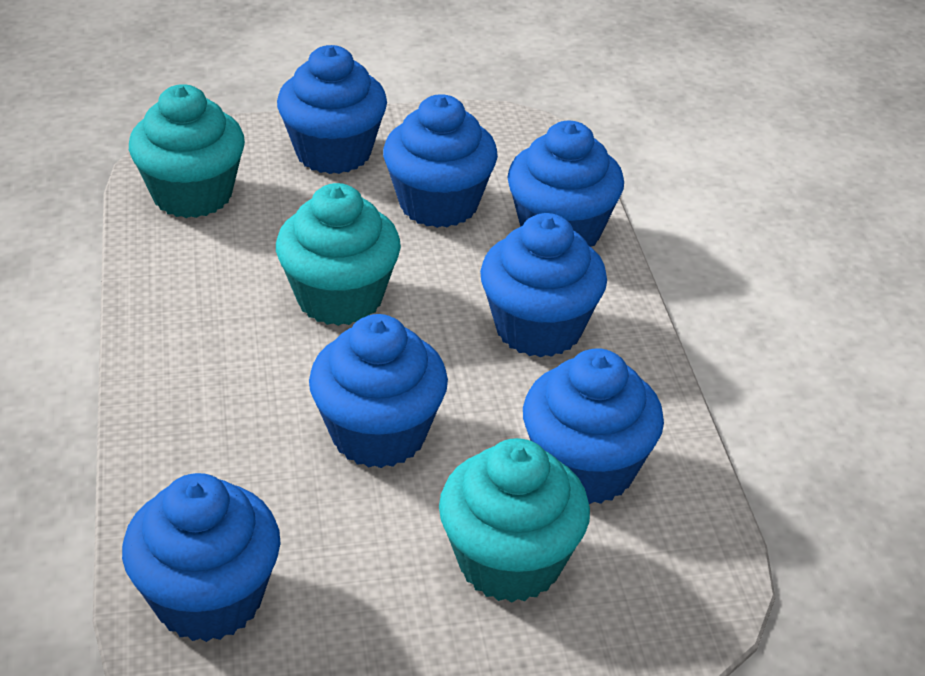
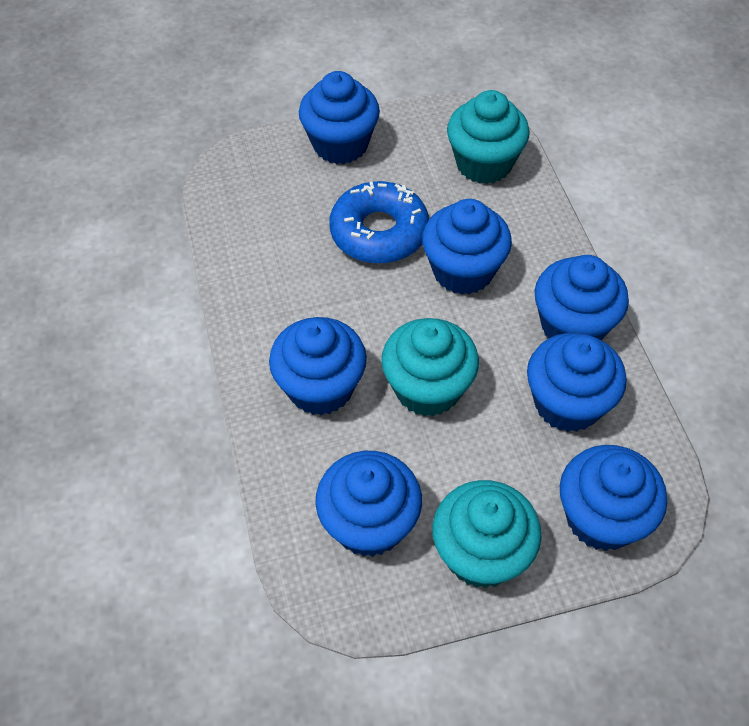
blue donut: none = 0 -> [330,181,429,264] = 1

